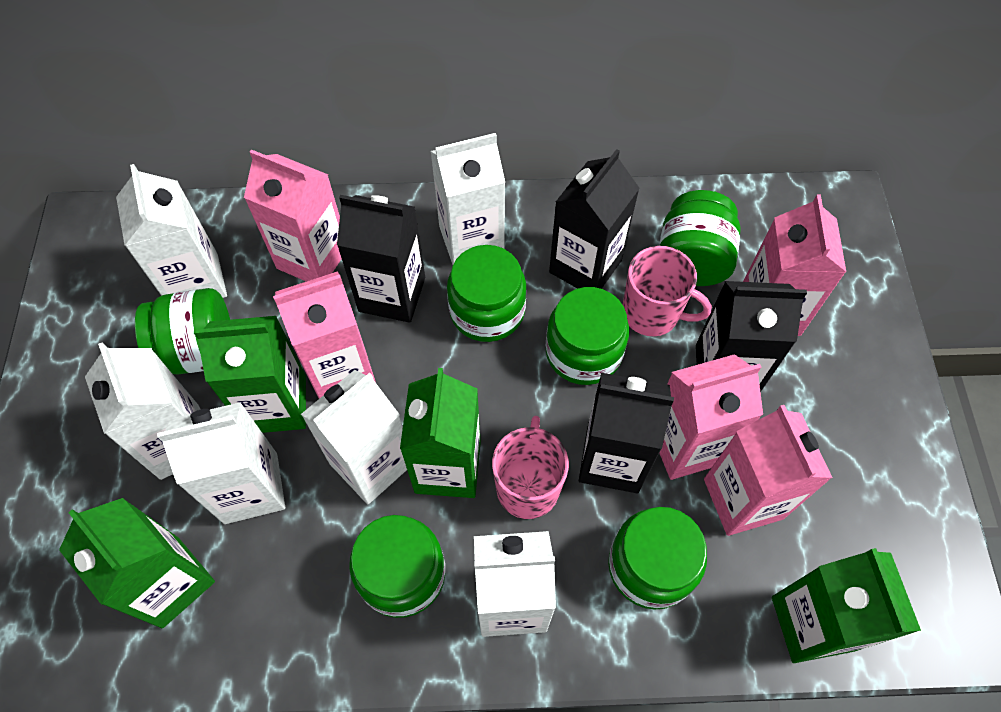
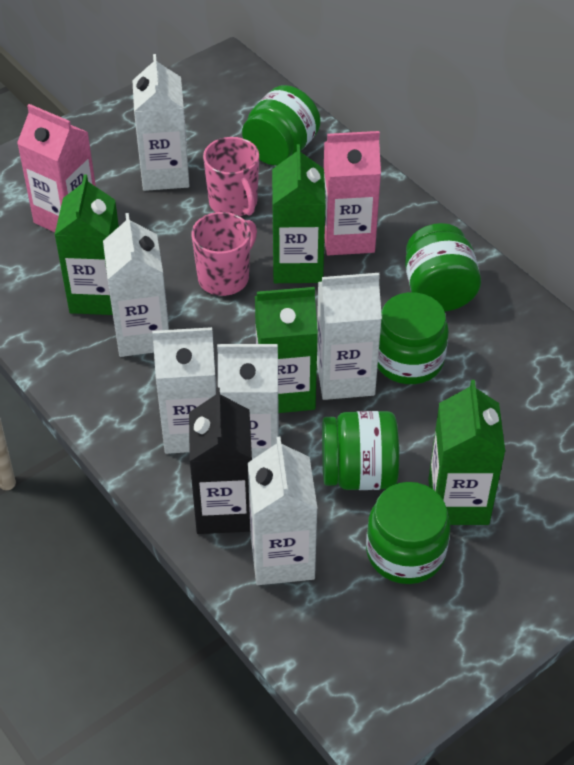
black carton: [337,195,425,323] [549,149,640,289] [579,373,674,493] [696,281,807,392] = 4 -> [189,387,252,534] = 1
green jar: [135,288,230,374] [349,515,445,618] [447,245,526,342] [546,287,629,385] [608,507,707,610] [659,190,741,286] = 6 -> [242,85,321,165] [322,411,399,490] [366,482,450,584] [377,292,449,384] [405,223,481,312] = 5
pink carton: [244,149,342,282] [273,271,376,399] [659,354,763,480] [704,405,832,536] [743,195,846,336] = 5 -> [17,104,96,232] [324,131,381,255] = 2

